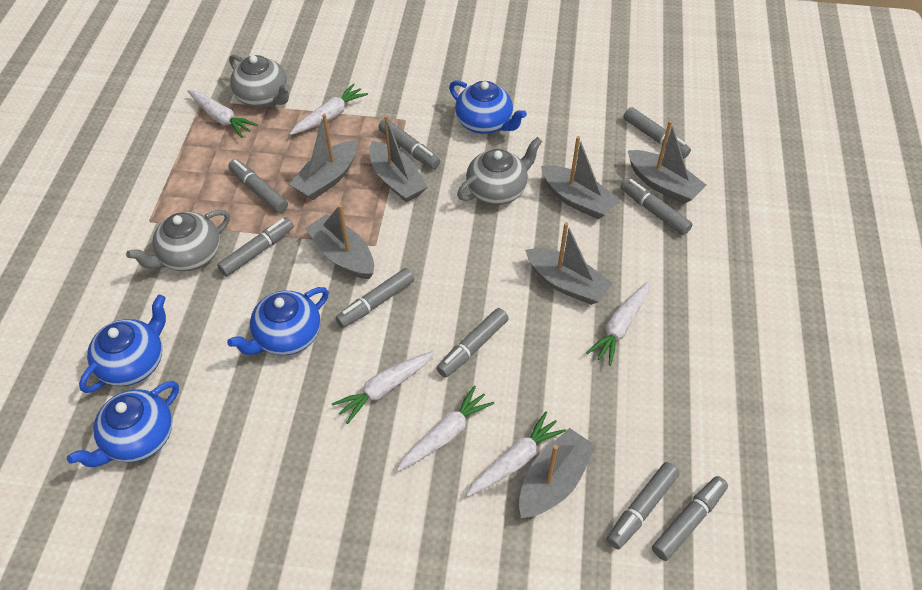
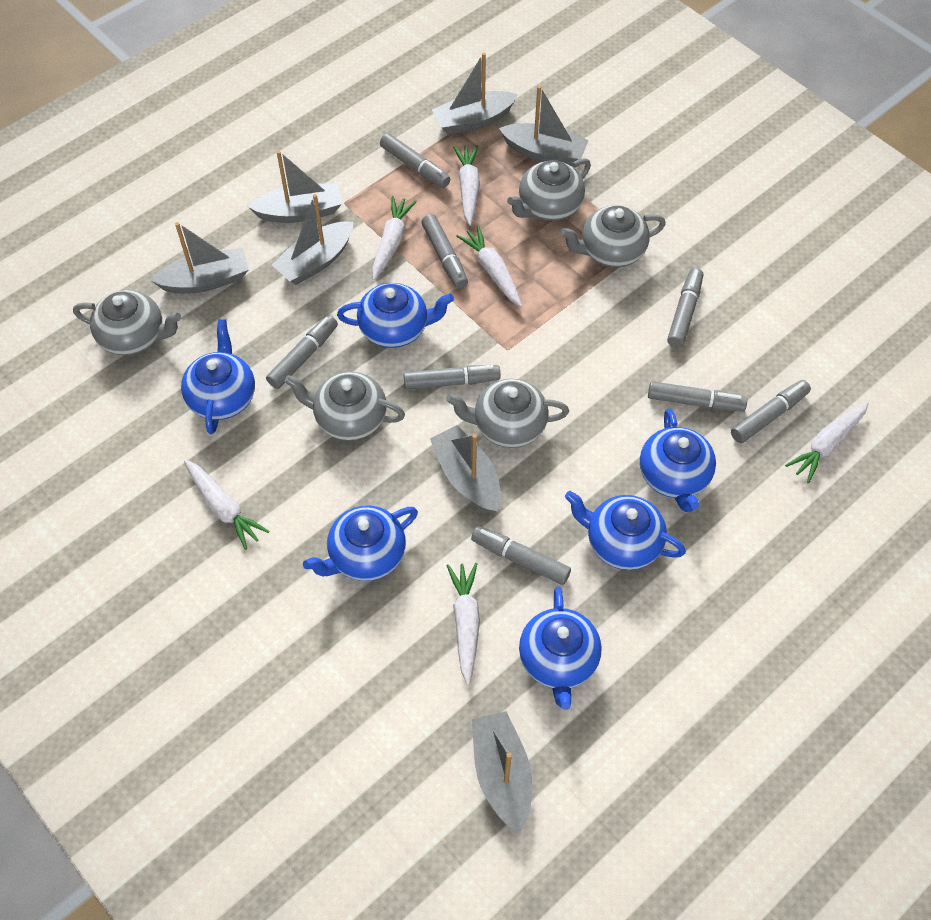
blue teapot: [67,381,179,467] [79,294,166,393] [227,287,329,355] [449,80,527,134] = 4 -> [181,319,255,434] [303,505,418,581] [337,283,454,348] [519,587,602,710] [565,491,686,570] [640,408,716,512] = 6
grey marker: [217,217,294,277] [228,159,288,213] [335,268,414,328] [378,119,440,169] [436,308,509,378] [607,462,679,549] [620,178,693,235] [624,107,691,158] [652,476,728,561] = 9 -> [266,315,338,389] [380,133,450,188] [404,365,501,390] [421,214,468,289] [471,526,571,585] [648,381,747,412] [667,268,703,348] [731,380,811,443] = 8
grey teapot: [126,210,230,271] [229,55,290,107] [457,137,542,205] = 3 -> [73,290,181,355] [284,372,405,441] [446,379,569,448] [507,158,591,221] [560,205,666,267] = 5

